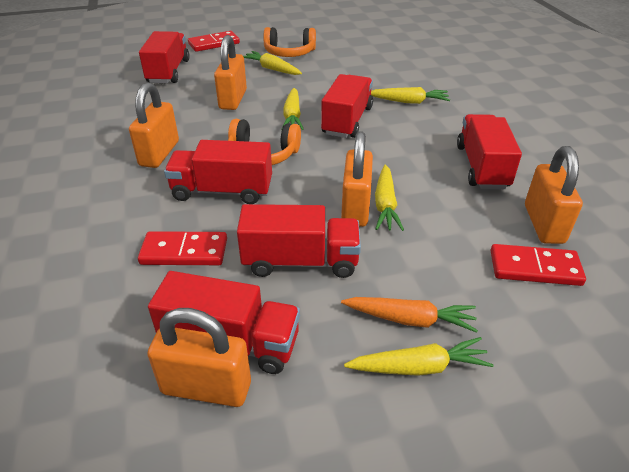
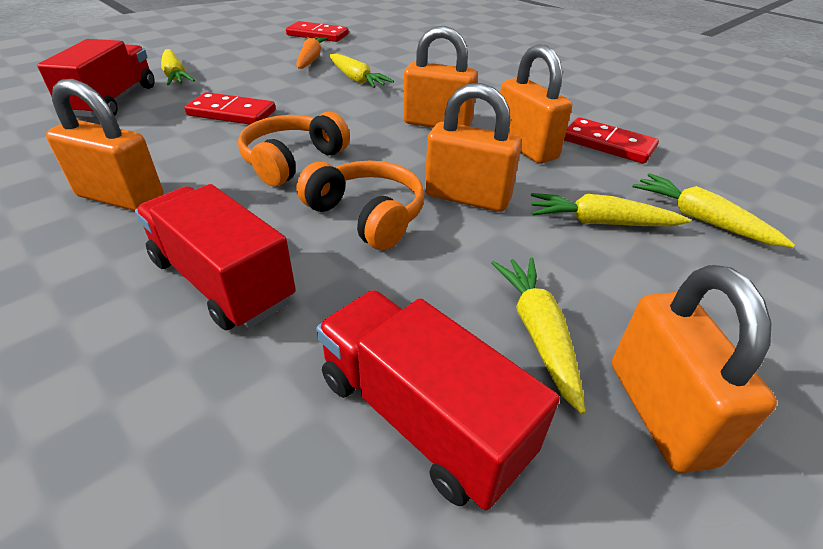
red truck: [139,31,190,83] [148,271,300,374] [164,140,272,204] [237,204,361,278] [321,74,373,138] [457,114,522,189] = 6 -> [37,39,155,117] [135,184,296,330] [316,290,560,510] = 3

